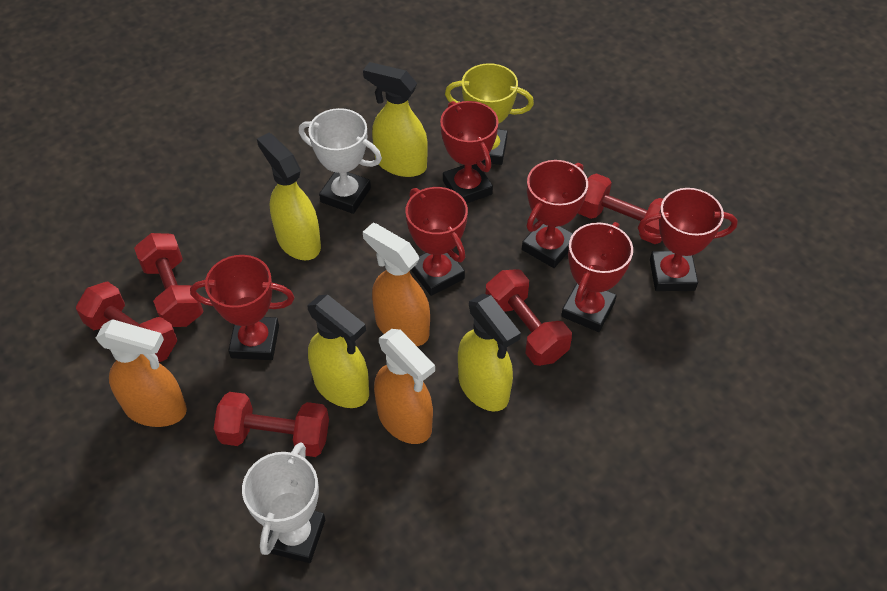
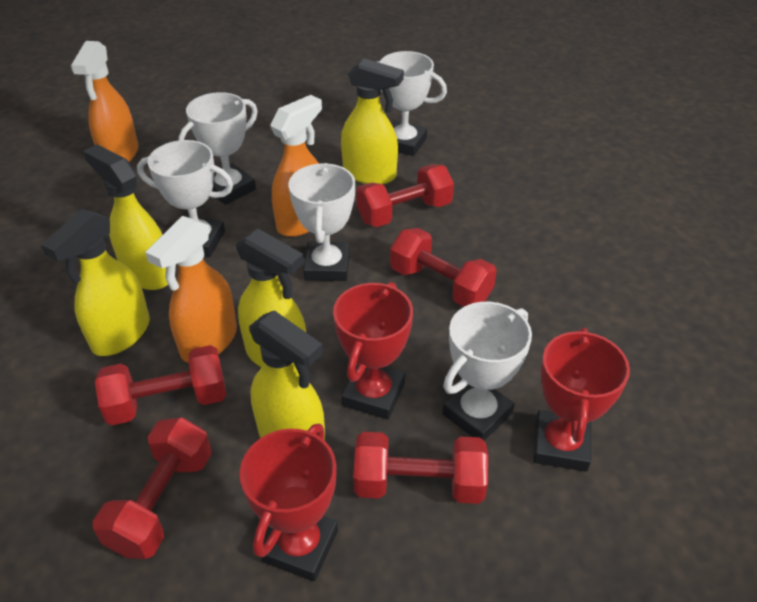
red trophy: [190,255,294,360] [406,187,468,296] [440,101,499,204] [522,160,588,268] [561,222,633,332] [638,188,738,291] = 6 -> [240,424,338,581] [333,282,413,420] [533,328,630,472] = 3
white trophy: [242,442,325,563] [299,108,382,214] = 2 -> [137,140,233,257] [178,92,258,205] [289,163,355,281] [377,51,447,156] [442,302,532,441] = 5
yellow spray bottle: [257,133,321,260] [308,294,369,408] [363,62,428,177] [458,294,521,411] = 4 -> [41,209,150,356] [83,145,168,290] [236,228,306,368] [249,310,325,440] [341,58,404,184] = 5
yellow trophy: [445,63,534,165] = 1 -> none = 0

